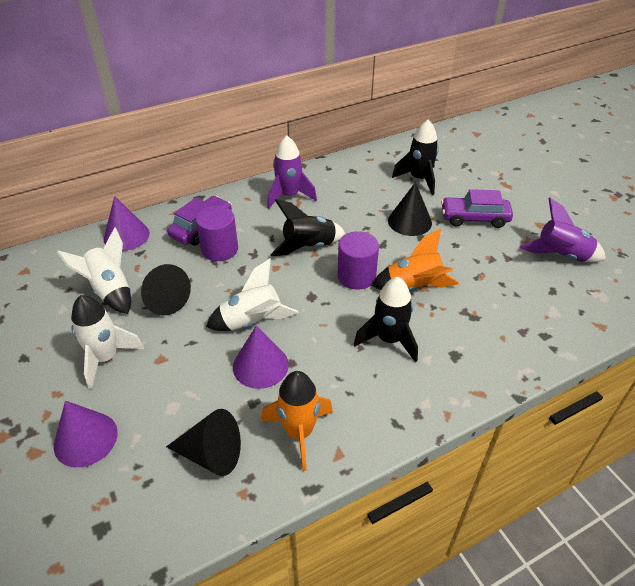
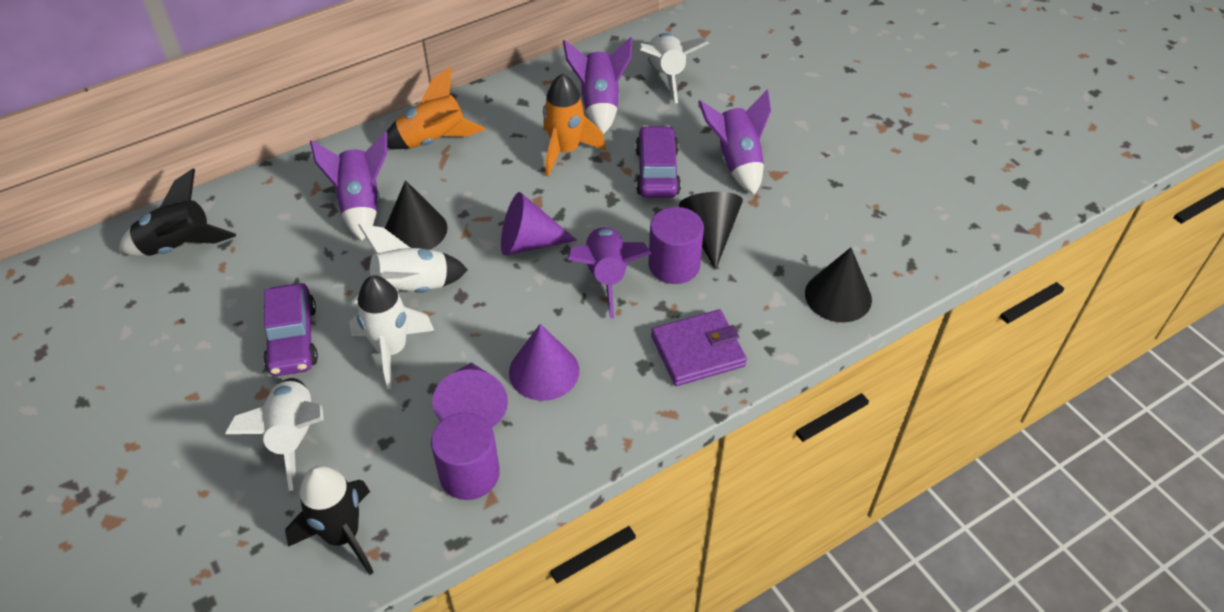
black rocket: [270,199,345,256] [354,277,418,363] [392,120,439,195] = 3 -> [119,169,236,256] [285,466,374,575] = 2
purple rocket: [267,136,317,209] [520,198,606,263] = 2 -> [310,132,387,241] [563,37,632,134] [568,226,652,318] [698,90,771,195] = 4
purple wallet: none = 0 -> [651,309,747,386] = 1
white rocket: [57,227,131,314] [71,295,144,389] [206,259,299,331] = 3 -> [225,378,323,491] [350,275,434,389] [353,224,468,303] [639,33,709,103] = 4

